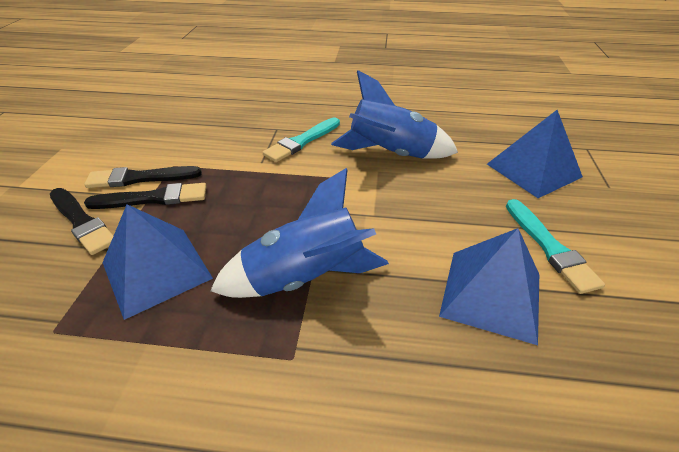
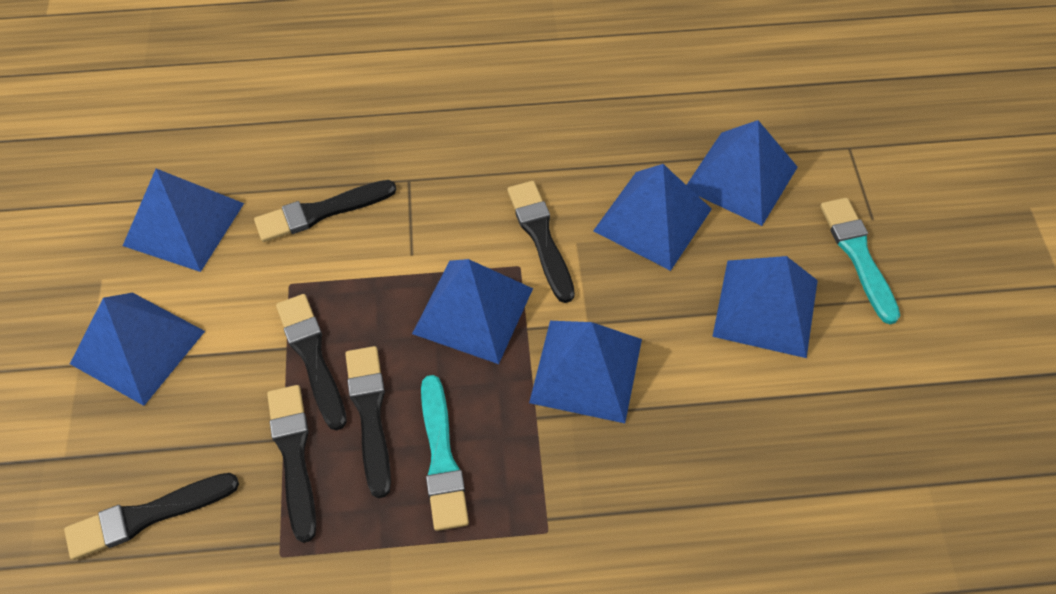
black brush: [50,188,113,255] [84,166,202,188] [84,183,206,209] = 3 -> [64,473,239,560] [254,180,396,242] [267,385,316,543] [276,294,347,430] [345,346,391,498] [507,181,575,303] = 6
blue pyramid: [103,204,213,320] [439,228,539,345] [487,110,583,198] = 3 -> [70,293,205,406] [123,169,244,272] [412,259,533,364] [529,321,642,423] [593,164,712,271] [687,120,798,226] [712,256,818,358] = 7
blue rocket: [210,168,389,298] [331,70,458,159] = 2 -> none = 0

